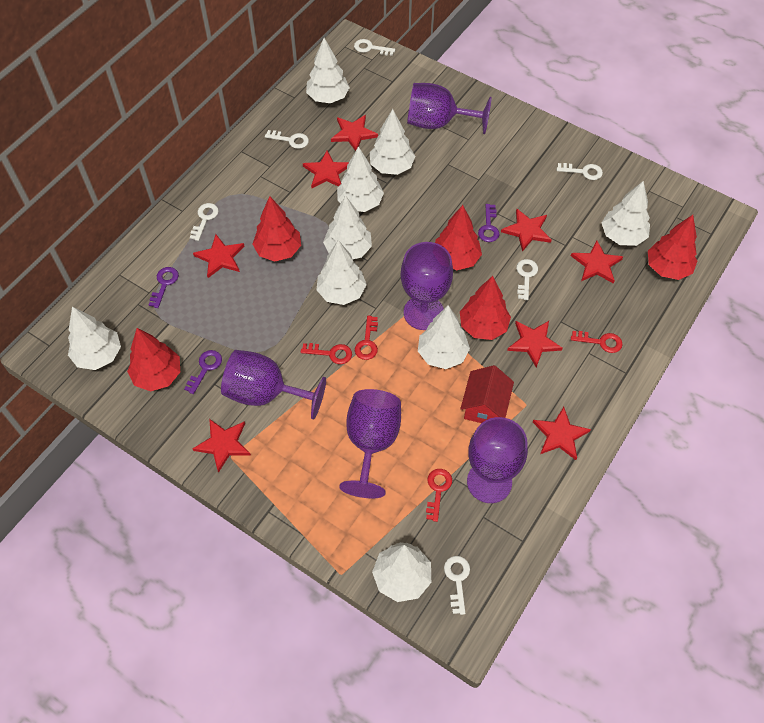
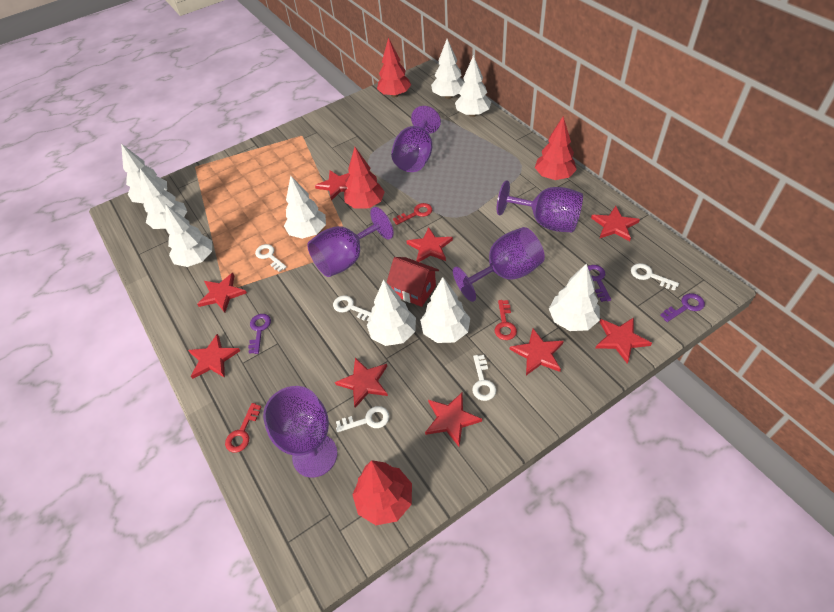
red key: [301,343,352,364] [355,316,378,360] [426,469,452,522] [571,331,623,353] = 4 -> [225,403,261,453] [393,203,432,225] [495,300,517,340] = 3
red star: [192,419,251,473] [193,234,244,278] [303,151,349,188] [331,115,378,151] [501,209,552,252] [507,321,563,367] [533,407,591,460] [571,240,623,284] = 8 -> [188,334,240,379] [197,273,247,313] [315,170,350,201] [335,358,388,408] [406,227,453,262] [425,393,482,447] [509,329,564,375] [591,206,640,241] [596,317,652,364] = 9
red tree: [127,328,180,392] [252,196,301,262] [435,205,482,270] [460,276,511,340] [648,215,697,280] = 5 -> [344,147,385,209] [352,460,412,525] [377,38,411,98] [535,116,577,180] = 4
white key: [190,203,219,241] [265,130,309,149] [354,39,395,56] [444,556,470,615] [516,259,538,300] [557,163,603,180] = 6 -> [255,244,287,272] [333,295,371,321] [336,406,389,432] [472,355,496,401] [631,263,679,291] = 5

